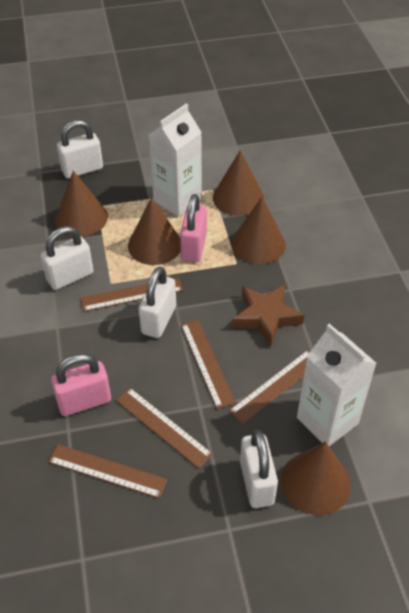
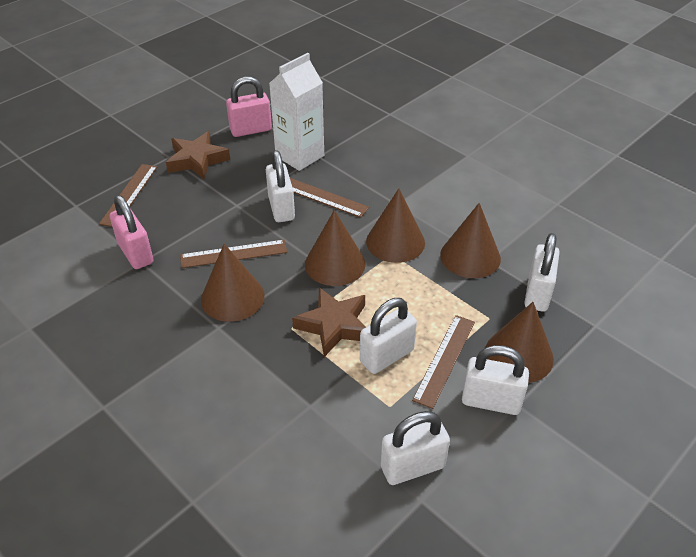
brown ruler: [48,444,168,498] [81,277,183,312] [116,388,213,468] [181,320,236,409] [229,350,310,424] = 5 -> [99,164,157,227] [180,240,287,268] [290,178,369,218] [412,315,475,409] = 4
brown star: [232,284,304,346] = 1 -> [166,131,230,179] [292,287,366,357] = 2
white carton: [149,103,202,217] [297,324,377,446] = 2 -> [269,53,324,171] = 1
white padlock: [40,226,93,290] [57,120,103,178] [139,267,176,338] [240,430,278,508] = 4 -> [266,150,295,222] [360,298,417,374] [381,411,450,485] [462,345,529,415] [524,233,560,312] = 5

